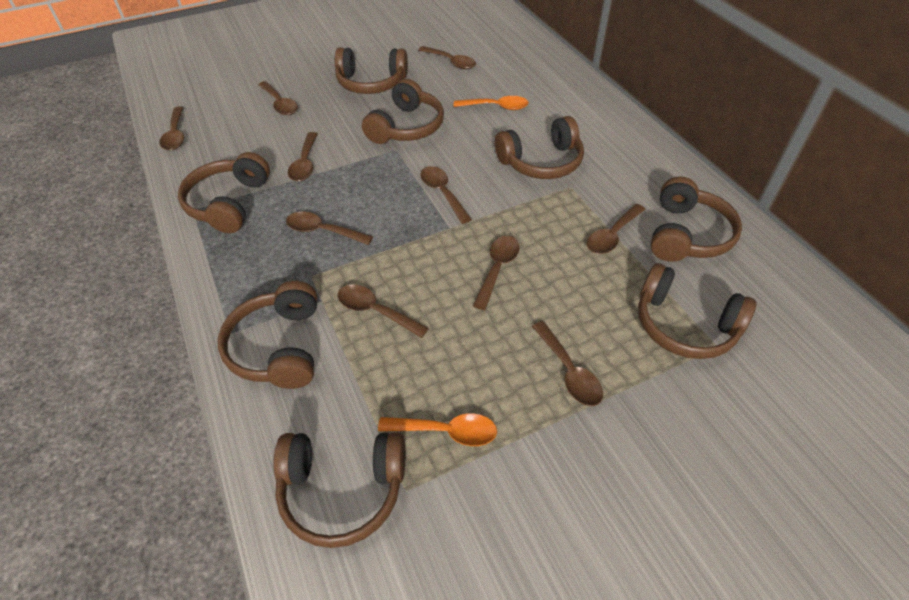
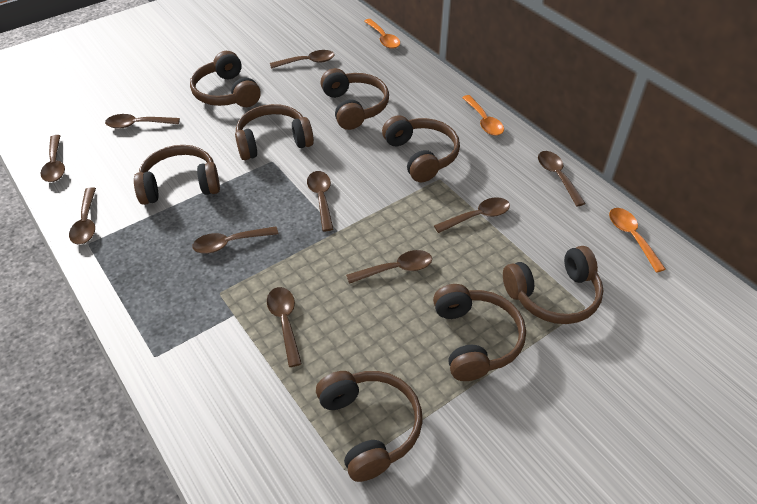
orange spoon: [378,413,497,446] [454,96,529,110] = 2 -> [364,19,400,49] [462,95,504,136] [609,208,666,273] = 3

